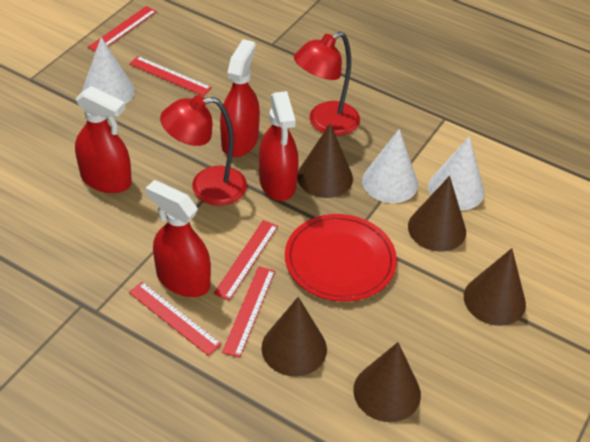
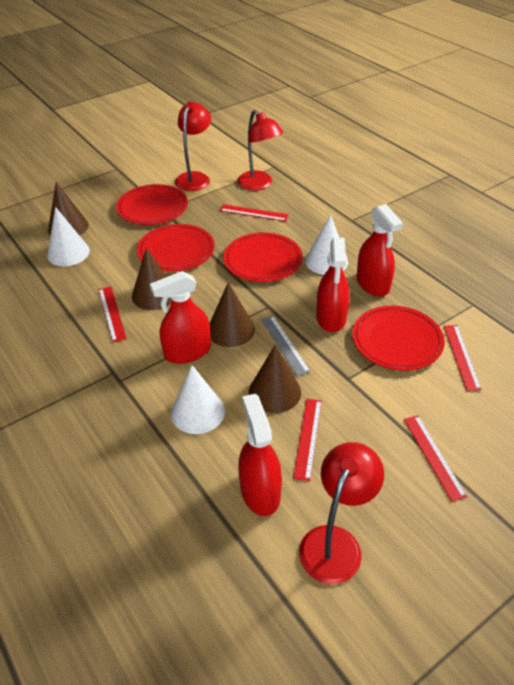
brown cone: [261,297,327,377] [297,124,353,198] [353,342,421,422] [408,176,466,252] [464,248,526,326] = 5 -> [48,182,89,236] [132,248,172,310] [210,282,255,347] [249,344,301,413] = 4
grey ruler: none = 0 -> [261,316,311,377] = 1
red lamp: [160,95,247,206] [294,32,360,136] = 2 -> [175,102,211,191] [237,110,283,191] [299,442,384,584] = 3
red plate: [285,214,397,302] = 1 -> [116,184,188,225] [137,224,215,272] [223,232,303,282] [352,306,445,371] = 4

